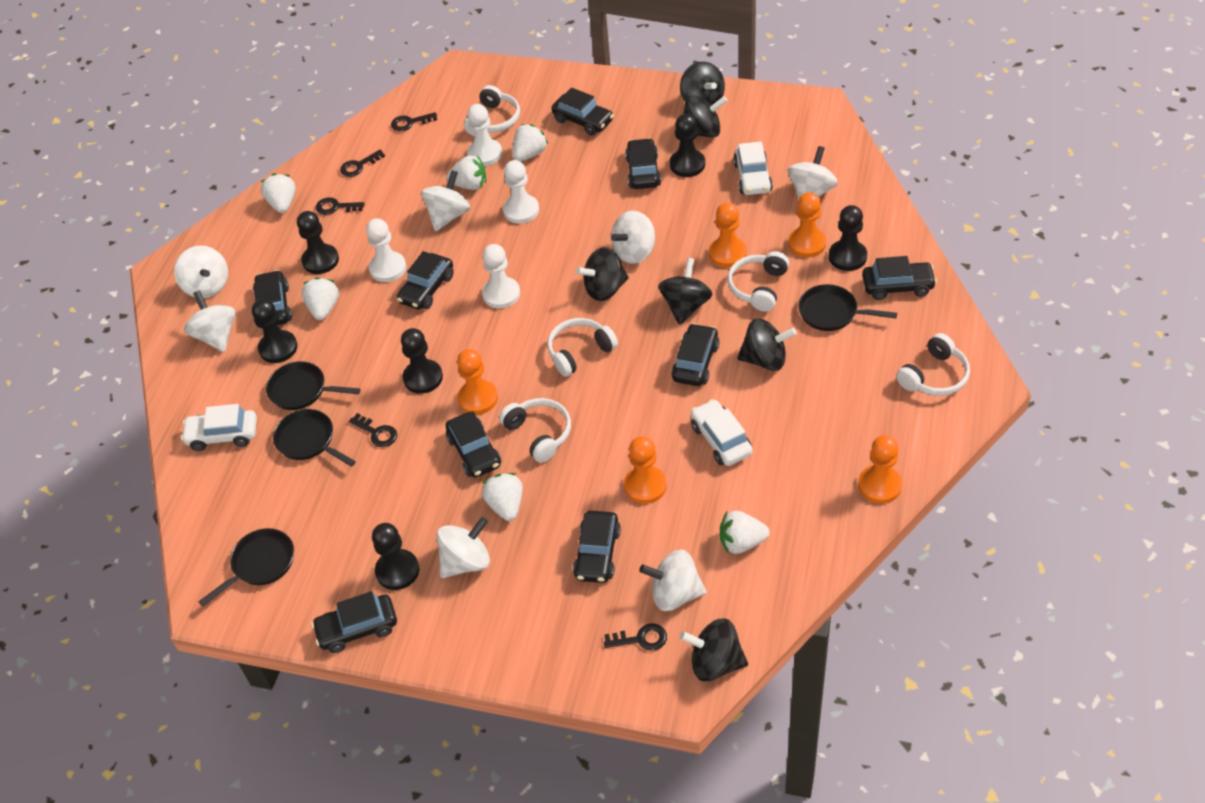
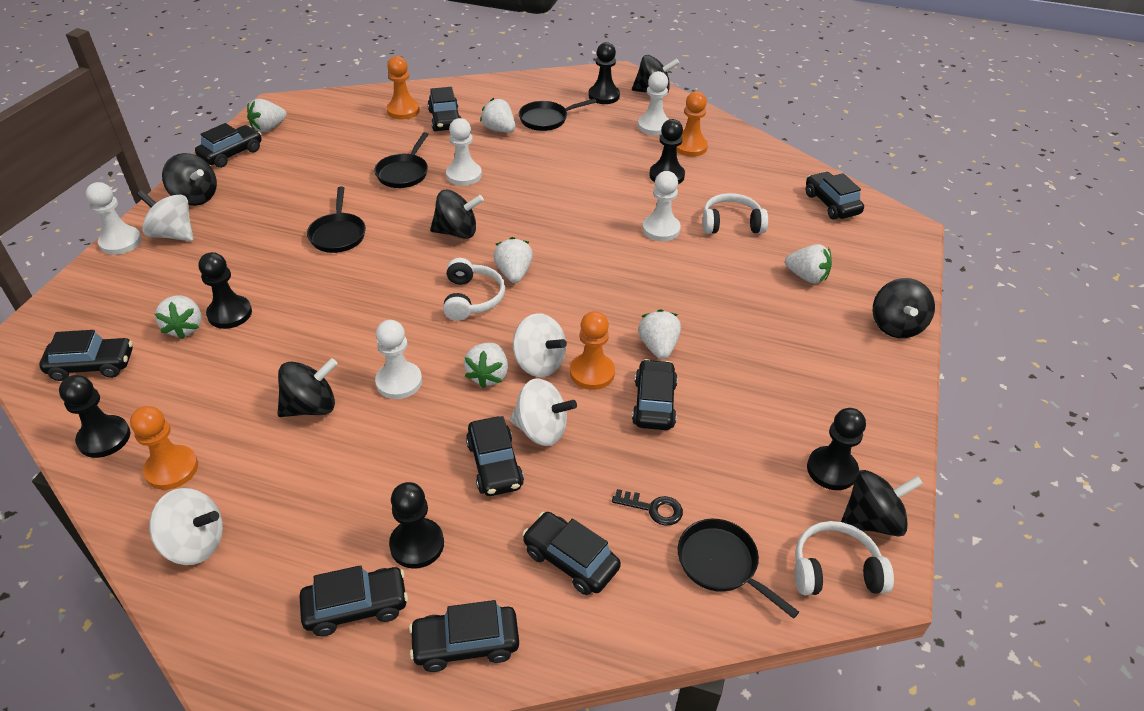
black key: [316,197,365,215] [340,150,385,177] [349,413,397,447] [391,112,437,131] [604,623,667,651] = 5 -> [612,489,683,526] = 1
orange pawn: [457,349,498,415] [624,436,667,504] [709,202,747,268] [788,192,826,258] [858,435,902,504] = 5 -> [130,406,198,490] [386,56,420,119] [570,311,615,390] [677,91,708,157] = 4
white car: [181,404,257,451] [691,399,753,466] [733,142,773,195] = 3 -> none = 0
white headphones: [464,85,520,136] [499,398,571,463] [547,318,618,377] [727,251,789,312] [896,333,970,396] = 5 -> [443,258,505,321] [703,193,768,234] [795,521,894,595] = 3
white pawn: [366,218,406,282] [467,104,502,166] [482,244,520,309] [503,160,539,224] = 4 -> [86,182,142,255] [375,320,422,399] [446,118,482,186] [638,71,669,135] [642,171,681,241] = 5
white spinning top: [174,246,228,298] [184,290,236,352] [421,170,470,231] [437,517,490,578] [611,210,655,264] [639,550,707,611] [788,146,838,199] = 7 -> [137,190,194,241] [149,488,223,565] [510,379,577,446] [513,313,567,377] = 4
white strawberry: [260,173,296,213] [302,277,339,320] [446,155,486,190] [482,473,523,521] [512,124,548,162] [720,511,770,554] = 6 -> [155,296,202,339] [247,99,287,132] [464,343,508,388] [480,98,515,133] [493,237,533,283] [638,309,681,360] [785,244,832,284] = 7

